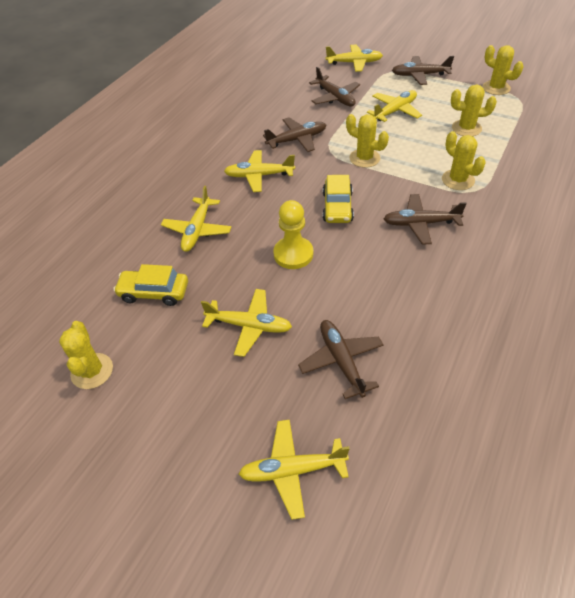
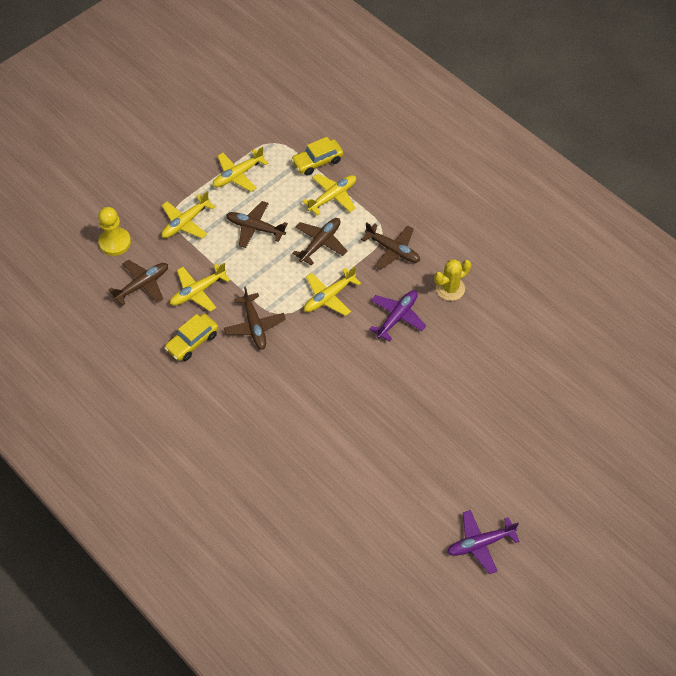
purple plane: none = 0 -> [369,290,426,342] [447,510,520,574] = 2
yellow cactus: [59,321,113,389] [346,114,389,168] [442,131,486,190] [451,84,497,136] [482,45,524,95] = 5 -> [434,259,471,301] = 1
yellow plane: [161,186,231,252] [201,289,292,357] [224,150,295,192] [239,419,350,520] [326,45,383,72] [367,90,422,122] = 6 -> [161,191,215,238] [170,263,230,312] [213,147,268,192] [302,173,356,216] [304,267,361,316] = 5

